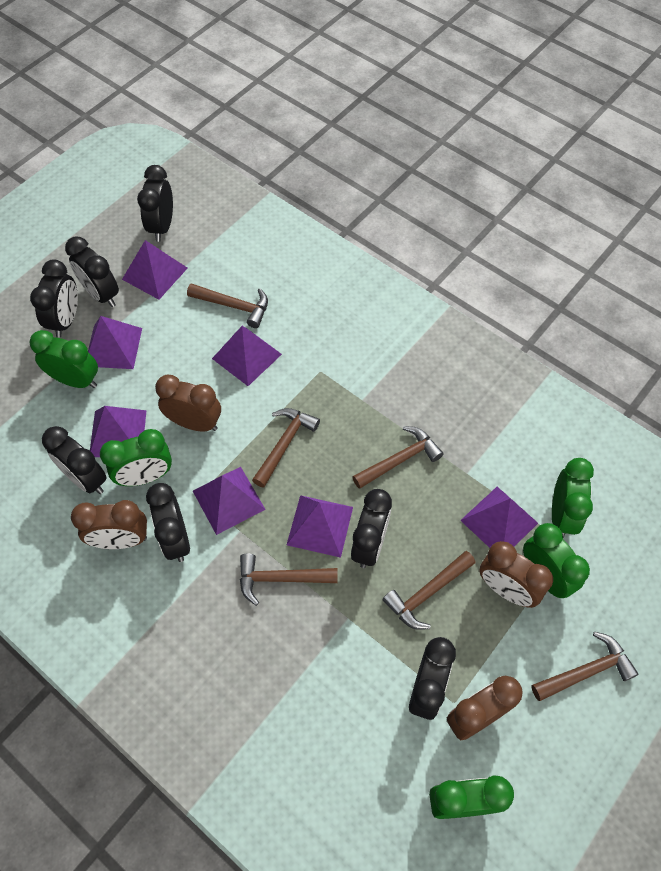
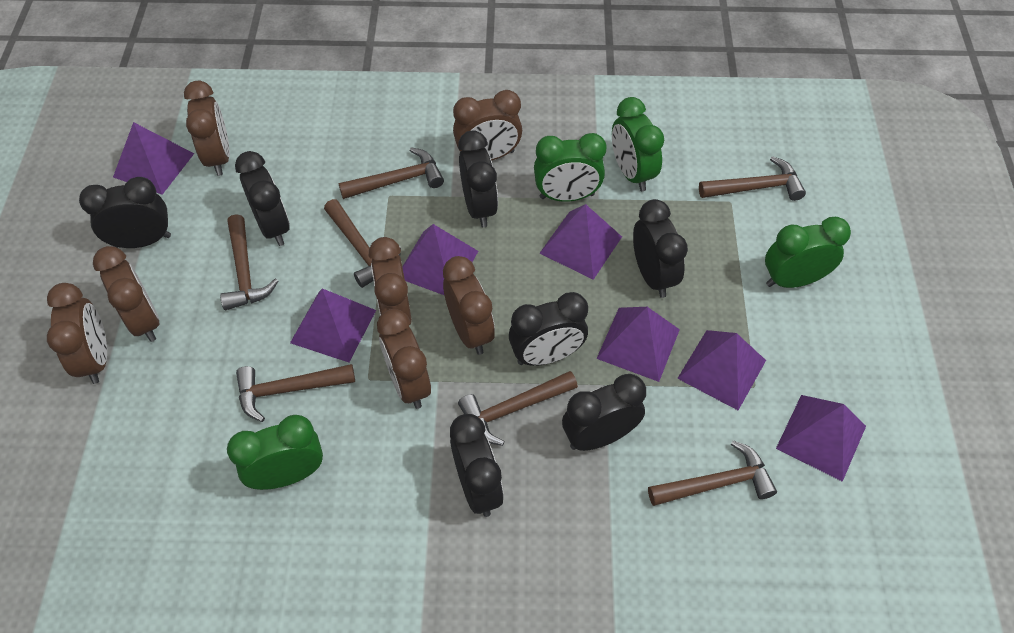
brown clock: [71,500,147,549] [155,375,221,431] [447,676,522,740] [479,541,553,608] = 4 -> [47,283,107,384] [93,246,159,342] [184,81,230,176] [369,237,412,325] [377,309,431,409] [443,256,495,355] [453,90,522,161] = 7
brown hammer: [187,283,268,328] [240,553,338,606] [252,408,320,488] [352,426,444,489] [382,551,476,630] [531,632,639,701] = 6 -> [220,214,278,310] [236,364,355,422] [324,199,401,288] [338,147,444,199] [458,371,578,446] [648,440,777,506] [699,156,806,201] = 7
green clock: [30,330,98,388] [100,429,172,486] [429,775,514,819] [523,523,590,598] [552,458,594,538] = 5 -> [227,415,323,490] [534,133,607,202] [612,97,664,191] [765,217,851,288] = 4

